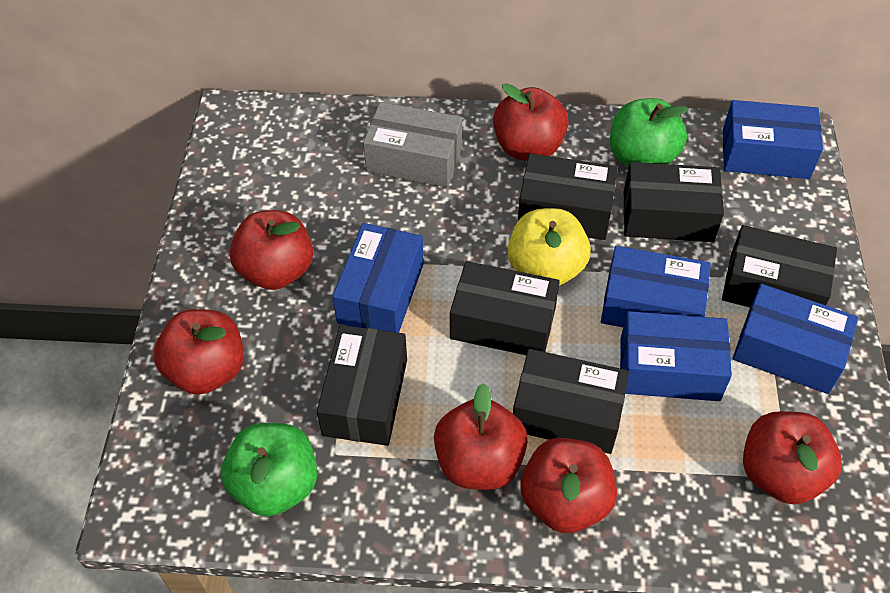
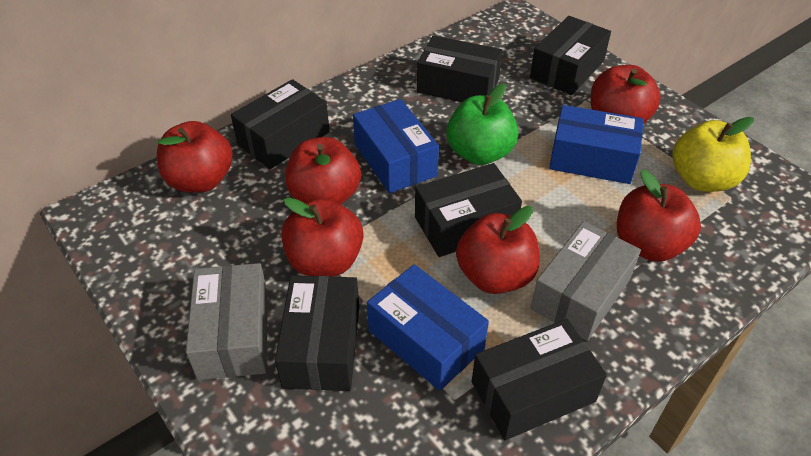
blue box: [332,223,424,333] [601,246,711,327] [620,311,732,401] [723,100,823,179] [732,284,858,394] = 5 -> [353,99,439,194] [367,264,489,391] [549,105,644,184] = 3
green apple: [221,423,317,516] [610,98,688,167] = 2 -> [447,83,519,165] = 1
grey box: [363,102,462,188] = 1 -> [186,263,268,380] [531,221,641,341] = 2

